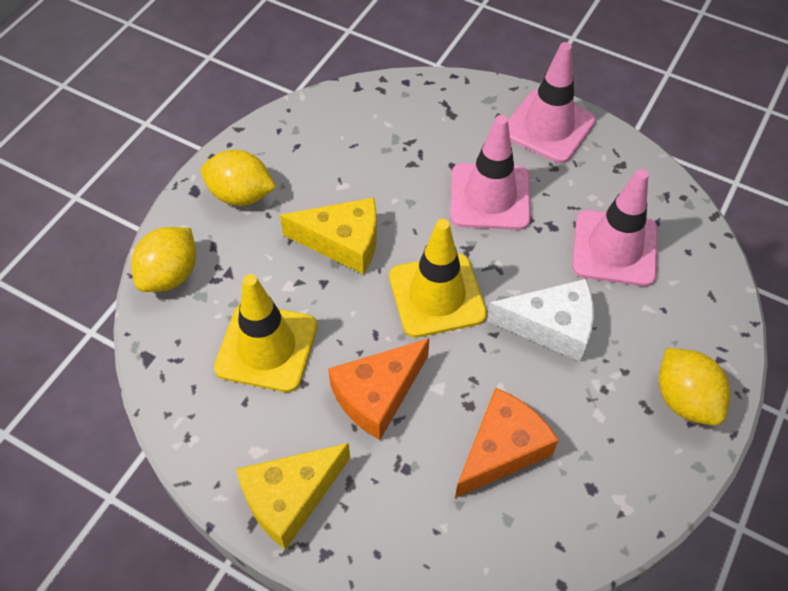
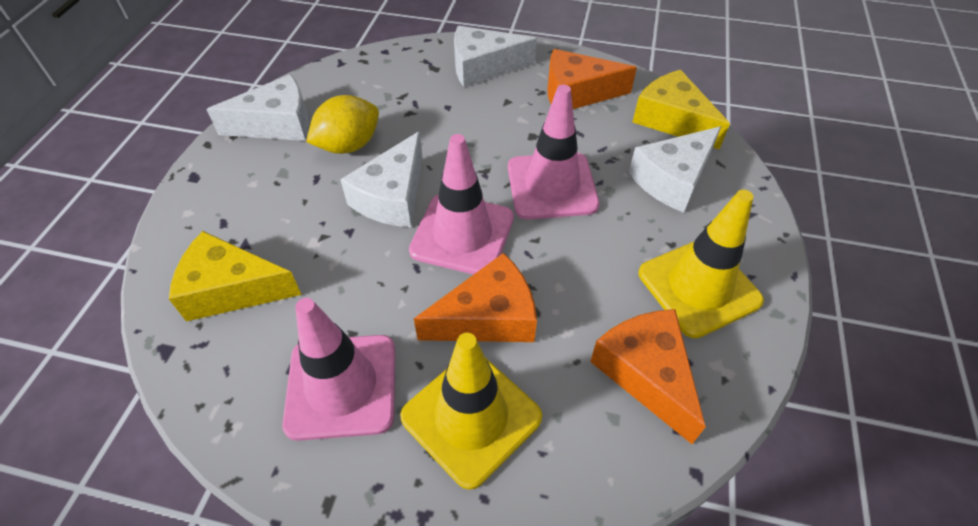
orange cheese: [328,338,429,440] [455,387,559,498] = 2 -> [414,253,537,342] [547,49,637,109] [590,309,706,444] = 3
white cheese: [487,279,594,362] = 1 -> [206,74,309,141] [340,131,423,227] [454,26,537,87] [629,126,721,213] = 4
yellow lemon: [131,227,196,292] [201,150,276,206] [659,348,730,425] = 3 -> [306,95,379,154] = 1

